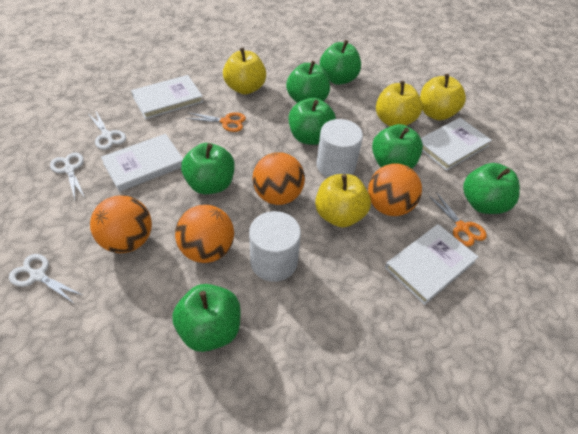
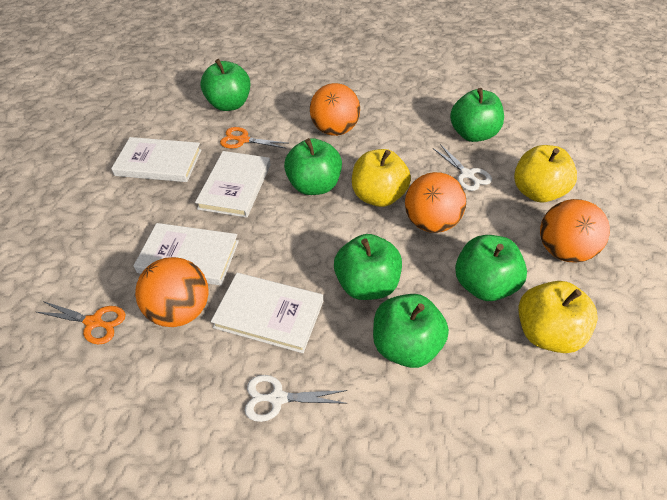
green apple: [172,284,240,352] [181,143,235,194] [286,61,330,103] [289,98,336,145] [320,40,361,85] [372,124,423,169] [463,163,520,214] = 7 -> [201,59,250,111] [284,138,342,195] [334,234,402,300] [373,294,449,368] [450,88,504,142] [455,235,527,301] = 6
white cylinder: [249,211,301,282] [316,119,363,178] = 2 -> none = 0
white scissors: [9,254,82,303] [50,153,85,199] [88,112,126,150] = 3 -> [245,375,348,422] [433,144,492,191] = 2
yellow apple: [223,48,266,95] [315,174,371,228] [376,81,422,126] [420,74,466,120] = 4 -> [352,149,411,207] [514,145,577,202] [518,281,598,353] = 3

